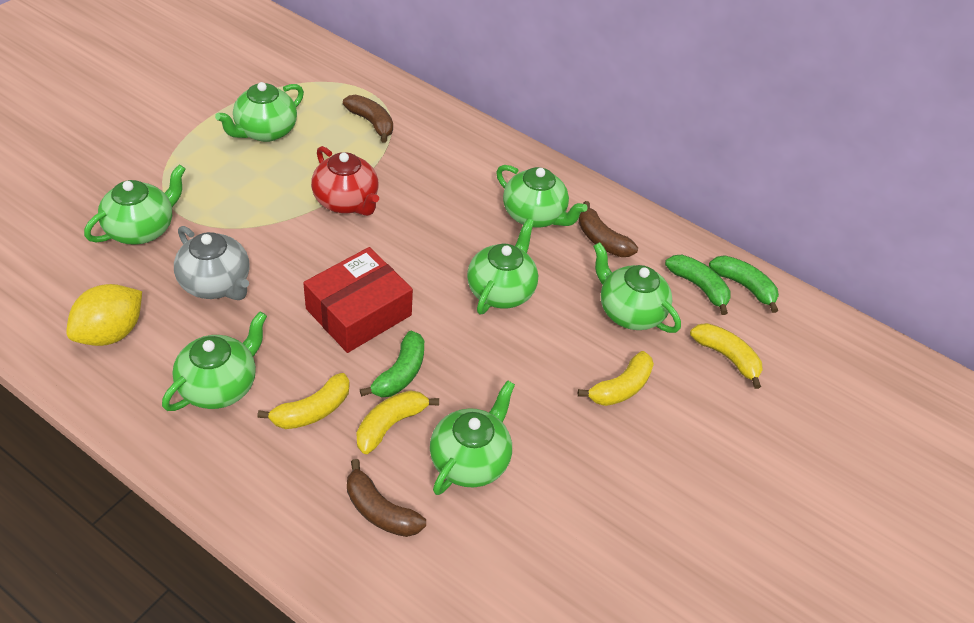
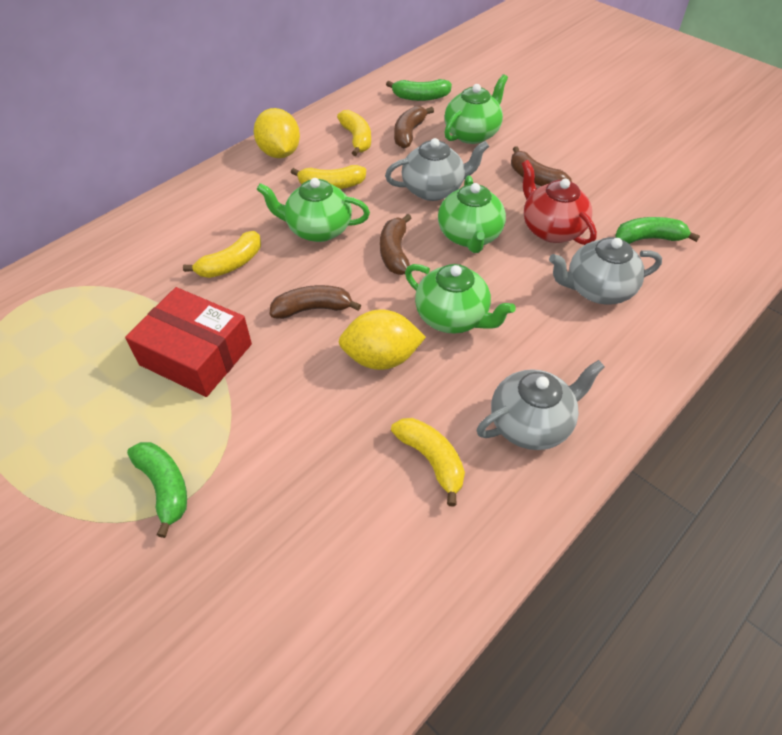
brown banana: [343,95,393,143] [347,459,426,537] [578,201,638,257] = 3 -> [270,285,361,319] [380,214,412,275] [394,106,434,148] [511,146,572,186] = 4
green teapot: [84,164,186,245] [162,312,267,411] [215,82,304,142] [430,380,515,495] [467,218,538,314] [496,165,588,228] [593,242,681,333] = 7 -> [256,178,370,242] [405,264,516,334] [438,175,506,253] [444,74,508,144] = 4
grey teapot: [174,226,250,300] = 1 -> [385,138,489,201] [477,360,605,450] [549,237,662,305] = 3
yellow lemon: [66,284,142,346] = 1 -> [254,108,300,158] [339,309,426,370] = 2

